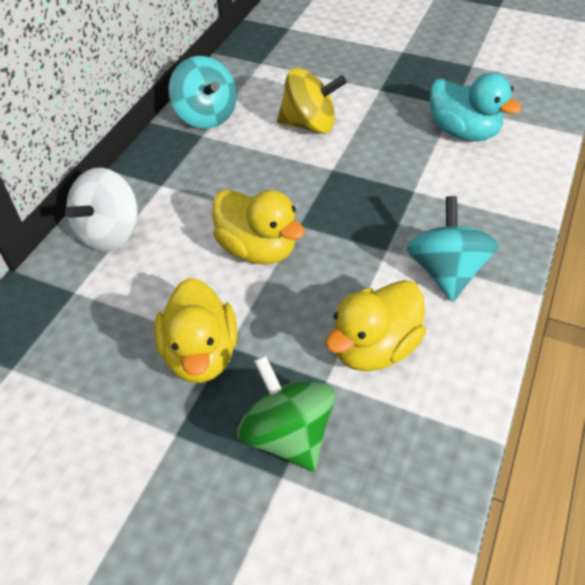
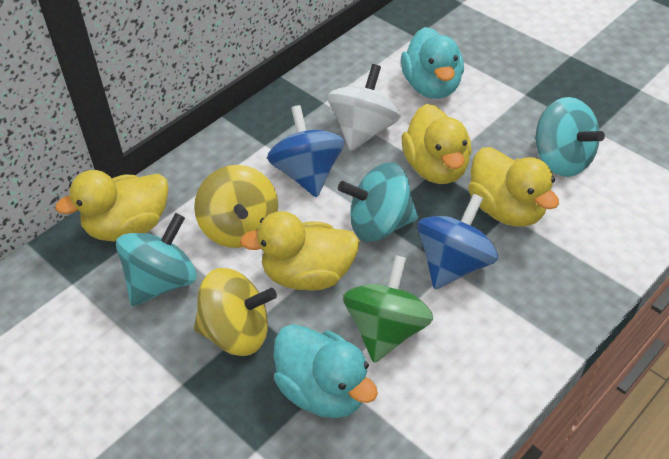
blue spinning top: none = 0 -> [267,105,344,197] [417,194,498,289] = 2
turquoise duck: [430,73,522,141] = 1 -> [274,324,378,418] [401,27,464,99] = 2
turquoise spinning top: [168,56,237,129] [407,196,499,302] = 2 -> [116,213,197,306] [338,162,418,242] [535,97,605,177] = 3
yellow duck: [154,278,237,383] [212,189,305,265] [325,280,426,371] = 3 -> [55,170,168,241] [240,211,360,291] [402,104,472,184] [468,147,559,226] = 4
yellow spinning top: [277,68,347,134] = 1 -> [194,165,278,248] [194,268,277,356] = 2

